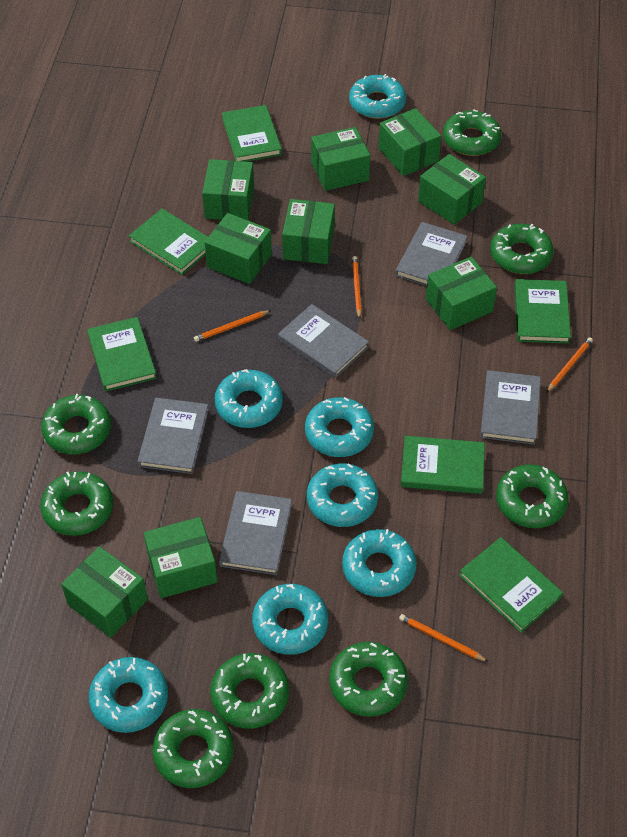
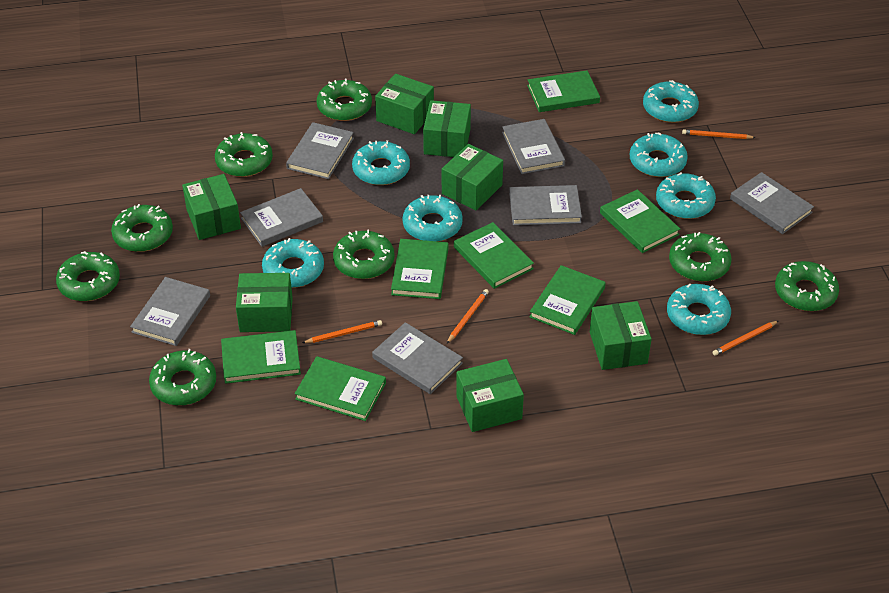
green book: [87,317,157,392] [129,209,208,275] [222,105,282,162] [401,436,485,494] [459,537,563,633] [514,279,571,344] = 6 -> [221,330,301,384] [295,356,386,421] [391,239,448,299] [454,222,534,289] [527,70,600,112] [530,265,606,335] [600,189,680,253] = 7
green box: [61,546,148,638] [144,517,217,598] [202,159,254,221] [205,213,272,284] [282,199,335,264] [311,127,370,191] [379,108,441,176] [418,154,486,225] [426,257,497,330] = 9 -> [182,174,241,240] [236,273,293,332] [375,74,434,134] [423,100,471,157] [442,144,503,210] [456,359,524,432] [590,301,652,370] = 7
grey book: [138,398,209,474] [219,491,292,575] [278,304,369,378] [395,222,468,286] [480,370,541,445] = 5 -> [130,277,210,346] [240,188,323,247] [286,122,354,179] [372,322,463,394] [502,119,565,174] [509,185,582,226] [730,172,814,234] = 7

